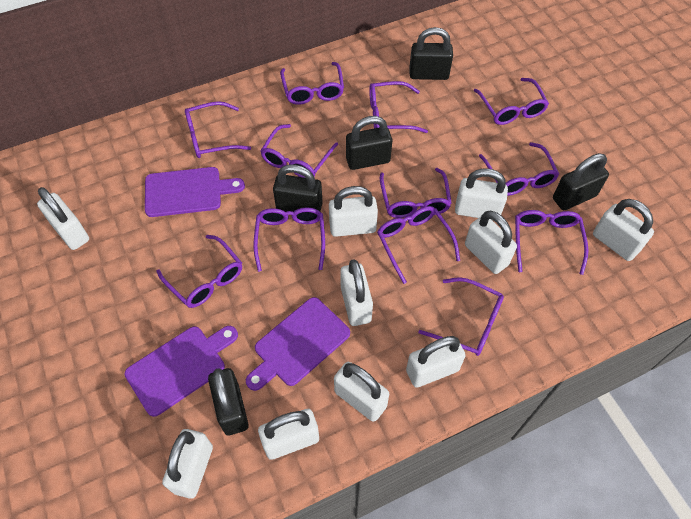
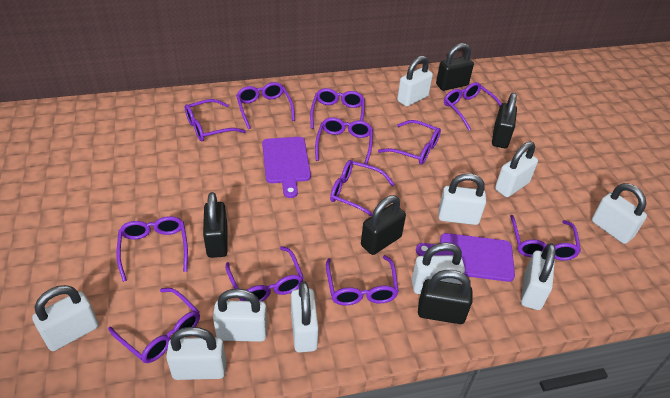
purple cutting board: [124,326,238,417] [145,167,245,217] [246,297,350,391] = 3 -> [262,137,311,198] [416,233,515,282] = 2

